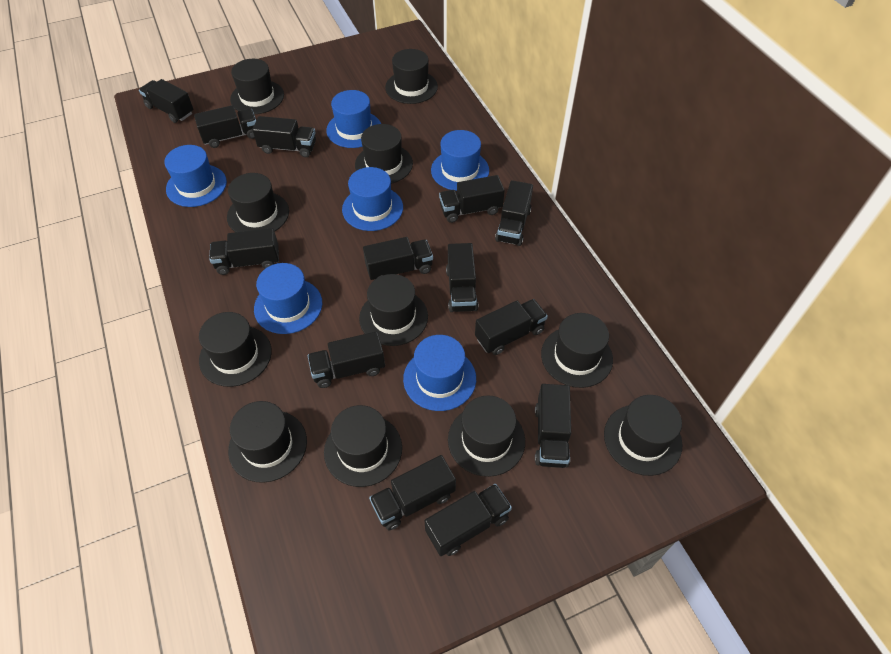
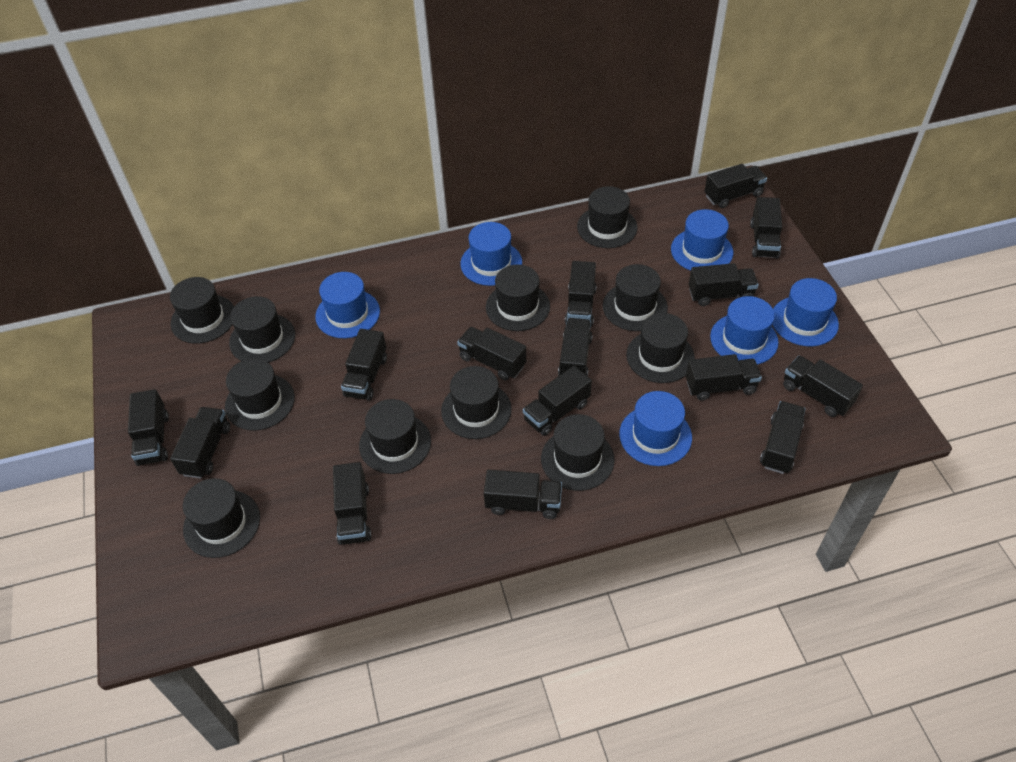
black truck: [139,79,193,123] [194,105,256,148] [209,228,279,275] [252,116,316,157] [308,331,385,388] [363,237,433,280] [369,455,456,530] [425,484,512,556] [439,175,505,223] [446,243,478,312] [475,299,548,355] [495,180,533,246] [535,384,571,468] = 13 -> [128,389,169,466] [170,407,230,479] [333,462,371,545] [341,329,387,401] [457,327,526,380] [484,470,562,519] [523,366,592,436] [558,318,593,376] [565,261,596,327] [686,354,762,401] [689,263,759,306] [705,164,767,208] [750,197,782,259] [760,401,806,474] [783,355,863,417] = 15

